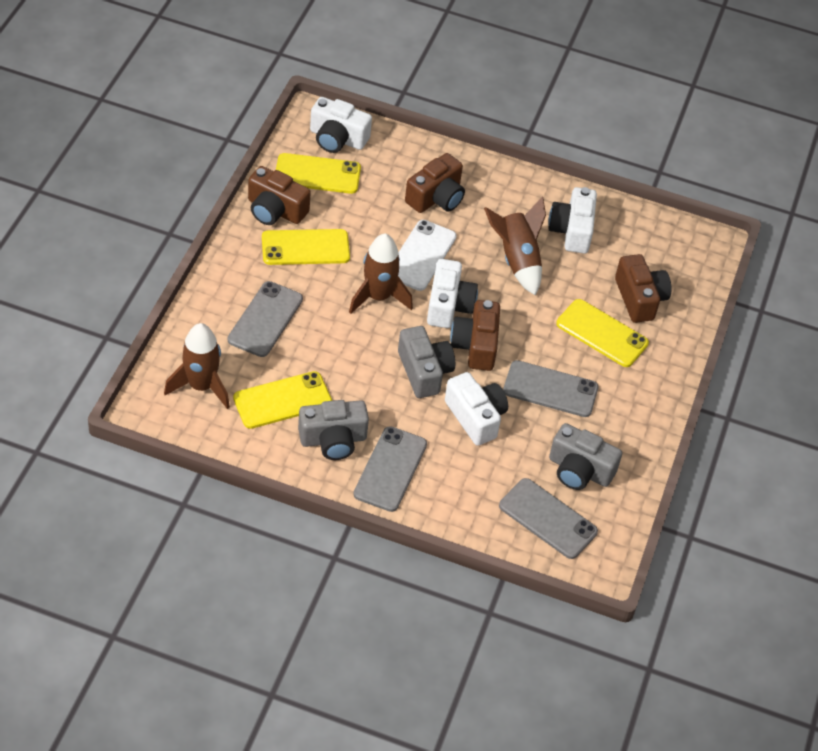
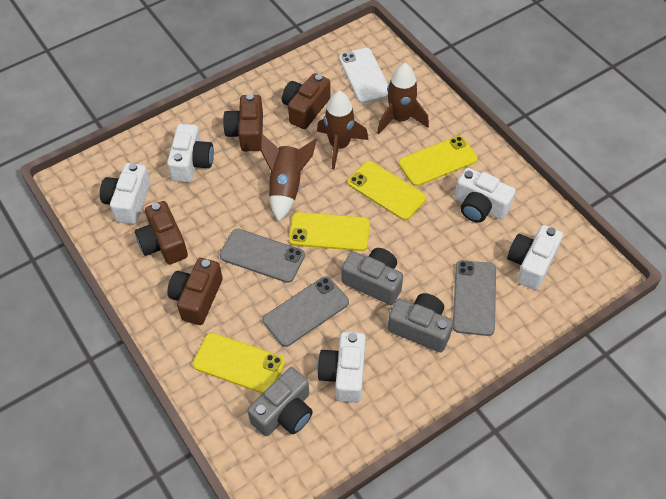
grey phone: [228,281,303,357] [353,426,427,512] [499,478,598,559] [503,360,599,417] = 4 -> [220,229,305,283] [263,276,349,347] [453,260,496,336] = 3
white camera: [310,97,372,153] [427,259,478,328] [445,372,508,446] [548,187,597,254] = 4 -> [100,163,150,224] [167,124,214,183] [317,332,366,403] [455,168,516,222] [507,225,563,290] = 5

